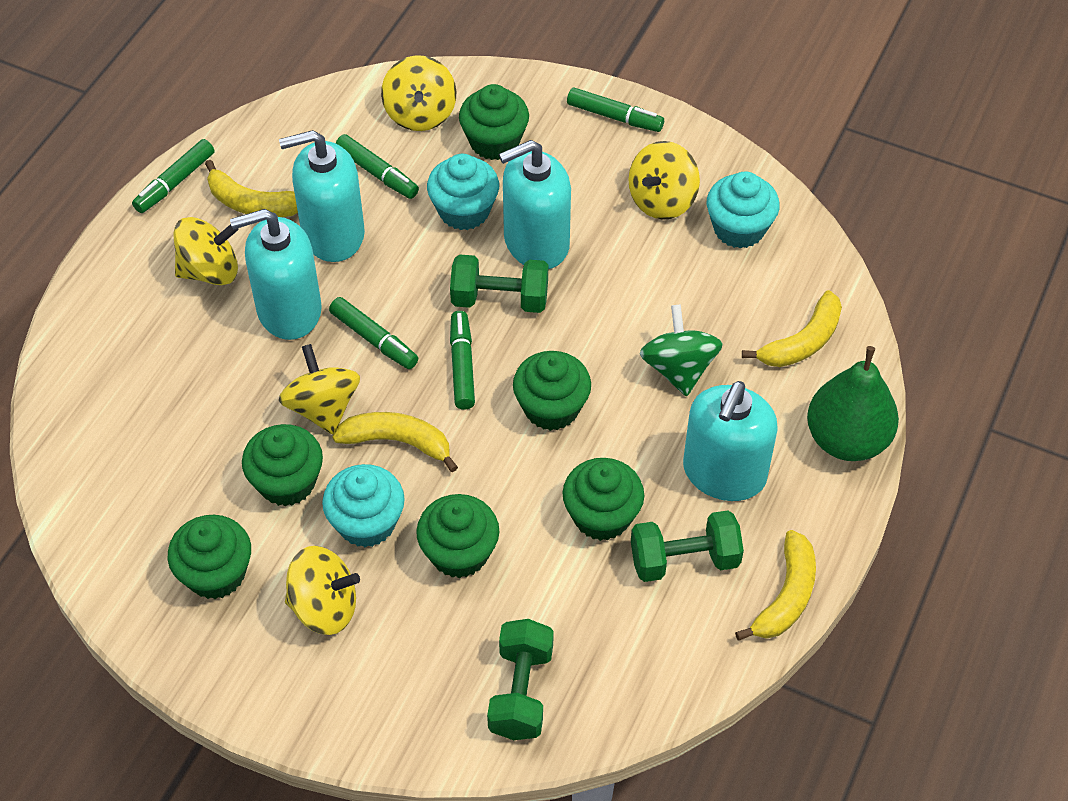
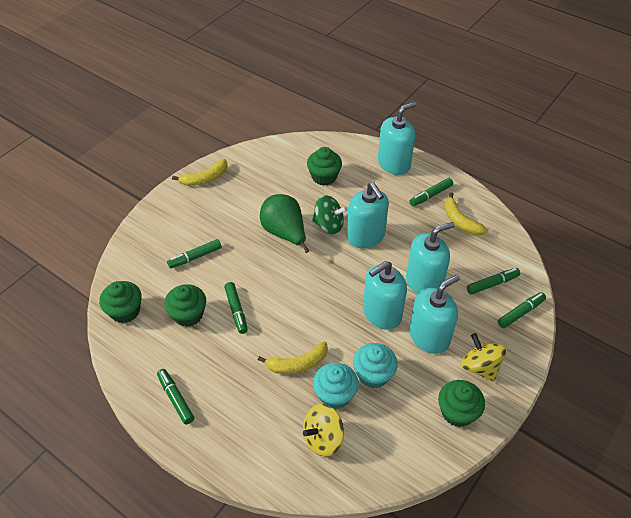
green cupcake: [168,515,251,599] [242,424,323,506] [416,494,499,578] [459,84,529,160] [513,351,591,431] [562,458,644,541] = 6 -> [99,281,142,323] [164,284,206,327] [307,147,342,186] [438,380,485,427] = 4
green dumbbell: [450,254,548,313] [487,619,554,740] [631,510,744,582] = 3 -> none = 0
green marker: [132,139,214,213] [329,297,418,369] [336,134,419,199] [450,311,475,410] [567,87,664,132] = 5 -> [157,369,194,424] [167,239,222,269] [224,282,248,334] [409,178,453,206] [467,268,520,295] [498,292,546,328] = 6
turquoise cupcake: [322,464,405,547] [427,154,499,230] [707,171,780,249] = 3 -> [313,363,359,409] [353,343,398,388] = 2
turquoise soap dispenser: [230,209,322,340] [279,130,365,262] [499,140,571,269] [683,381,778,501] = 4 -> [347,182,389,248] [363,261,407,330] [378,102,416,175] [406,222,455,294] [409,275,460,354] = 5
yellow banana: [205,160,298,217] [333,412,458,472] [735,530,816,641] [742,290,842,367] = 4 -> [172,159,228,186] [258,341,328,374] [445,192,488,235] = 3
yellow spinning top: [173,217,238,285] [279,344,360,435] [285,546,360,635] [381,55,457,131] [628,141,700,220] = 5 -> [303,404,344,457] [461,333,507,381] = 2

